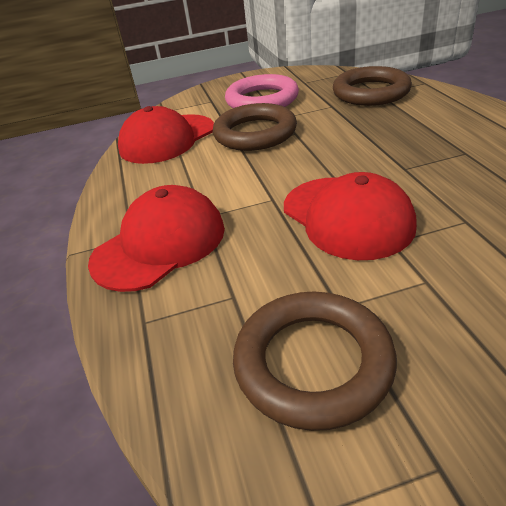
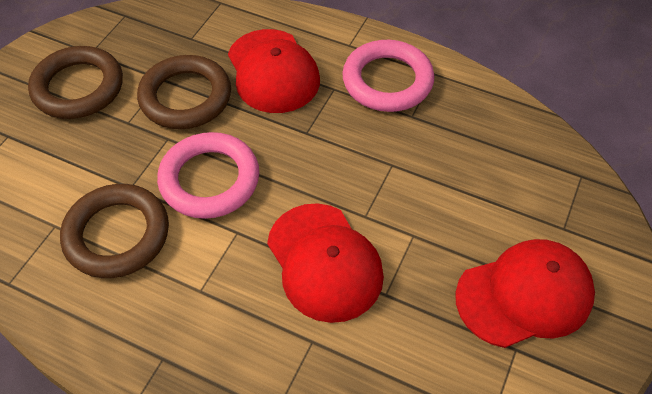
pink ring: [225,74,299,108] = 1 -> [157,132,259,219] [342,40,434,112] = 2

